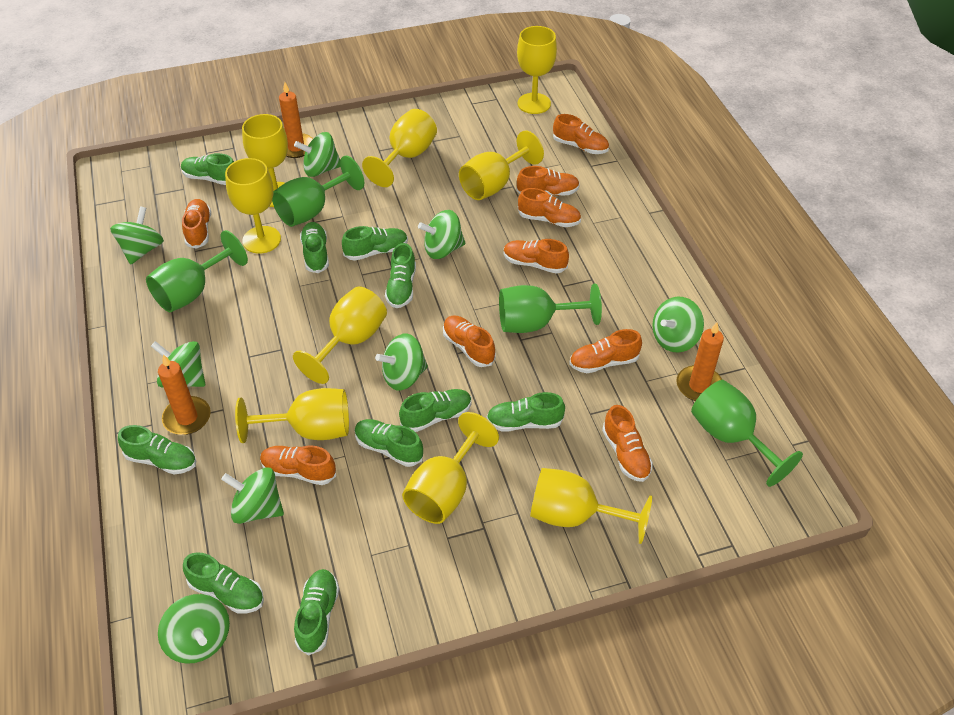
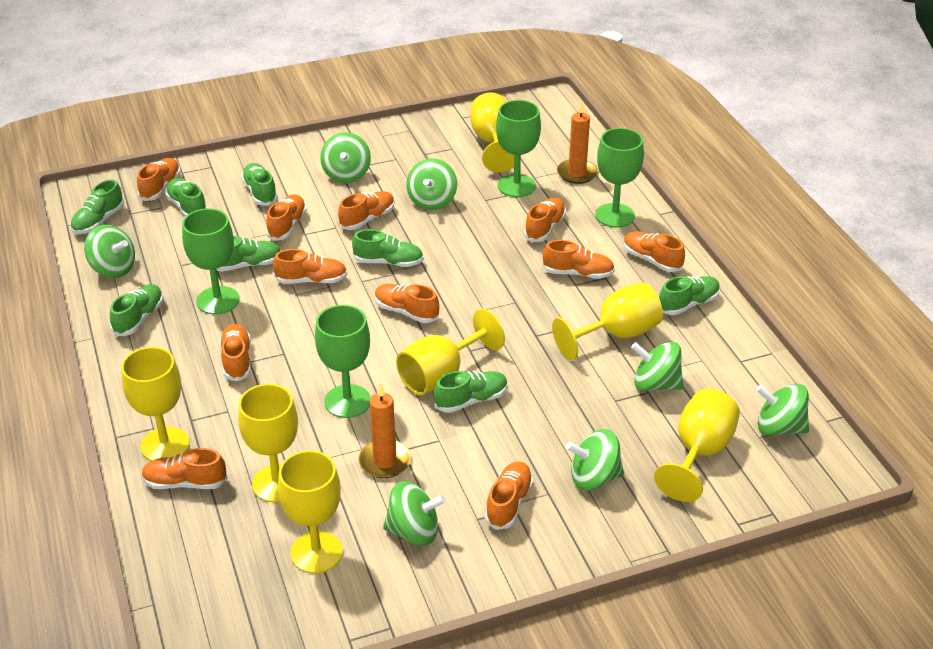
green shoe: [118,425,196,474] [181,153,234,185] [183,552,264,614] [294,569,339,656] [300,222,329,273] [342,226,408,261] [355,419,423,467] [385,243,416,308] [399,389,471,432] [487,392,565,431] = 10 -> [71,179,124,234] [110,284,163,336] [165,178,207,217] [216,236,281,272] [241,163,278,206] [352,229,424,267] [434,371,508,413] [659,276,720,315] = 8
green spinning top: [110,206,164,265] [151,341,205,388] [158,594,230,664] [221,468,284,524] [294,132,341,177] [375,334,428,391] [418,210,465,259] [652,297,704,353] = 8 -> [84,225,135,278] [320,132,371,183] [383,481,446,546] [407,158,457,210] [566,429,624,491] [631,342,684,391] [756,384,809,435] = 7
orange candle: [158,354,211,435] [279,82,313,158] [676,322,724,401] = 3 -> [358,382,411,478] [557,101,598,184] = 2
orange shoe: [182,199,211,249] [260,445,336,485] [443,316,496,367] [504,239,569,273] [516,166,580,196] [518,188,581,227] [553,114,609,154] [569,329,642,373] [602,405,653,482] = 9 -> [137,158,181,201] [142,448,228,489] [219,323,251,381] [266,194,307,241] [273,249,347,284] [338,191,395,230] [375,284,439,323] [485,461,533,530] [524,198,566,242] [542,240,615,279] [624,231,685,272] = 11
yellow goblet: [225,158,281,253] [235,388,349,443] [242,114,288,207] [293,286,387,384] [362,109,437,187] [402,412,499,524] [459,131,544,200] [517,26,557,114] [530,468,652,544] = 9 -> [121,347,189,461] [238,384,298,502] [278,450,343,574] [396,309,505,395] [471,92,515,173] [552,283,663,360] [654,388,740,502] = 7

